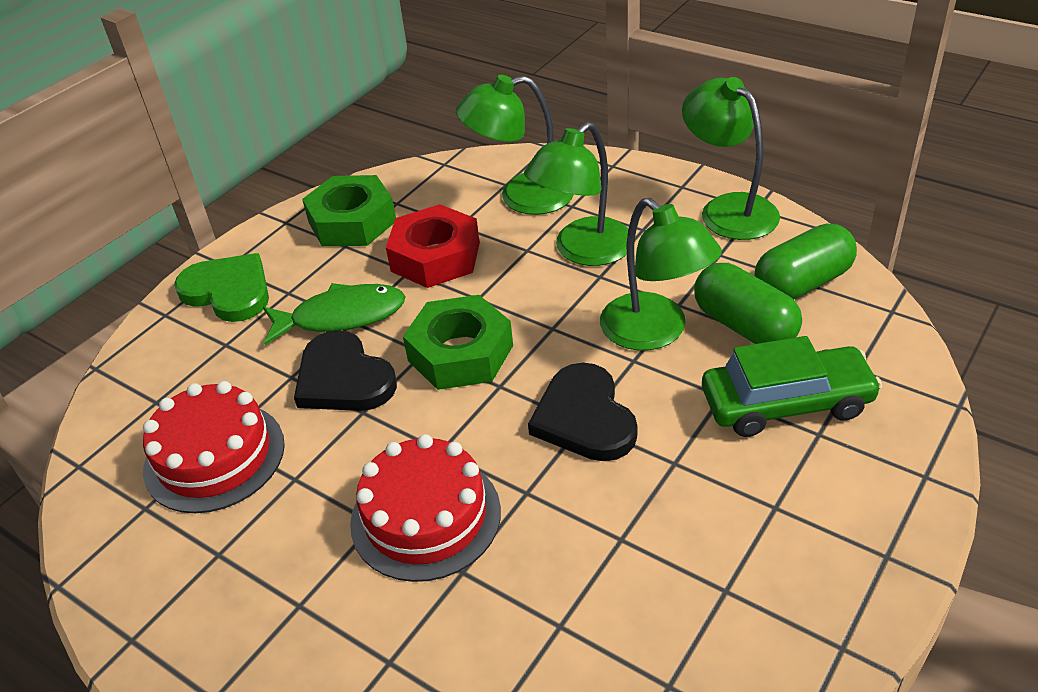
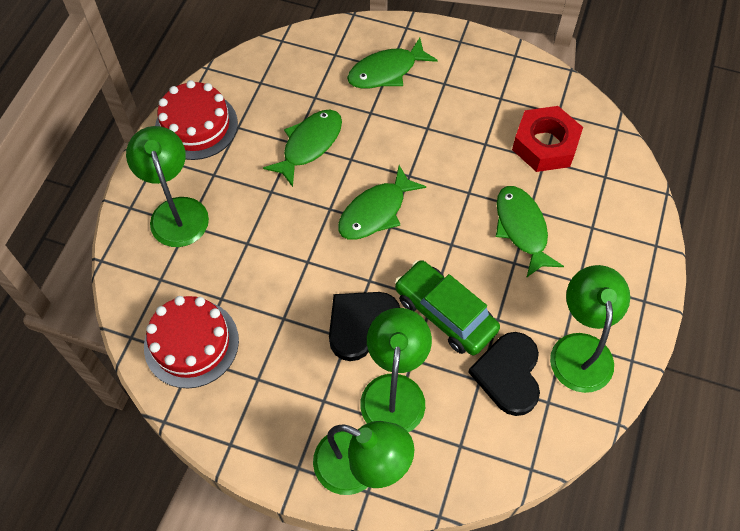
green capsule: [694,263,802,344] [755,223,857,300] = 2 -> none = 0
green fish: [263,283,406,345] = 1 -> [263,109,342,187] [338,165,426,240] [347,38,438,89] [496,186,564,278] = 4
green heart: [174,253,269,322] = 1 -> none = 0
green nut: [302,175,396,246] [403,295,513,390] = 2 -> none = 0

